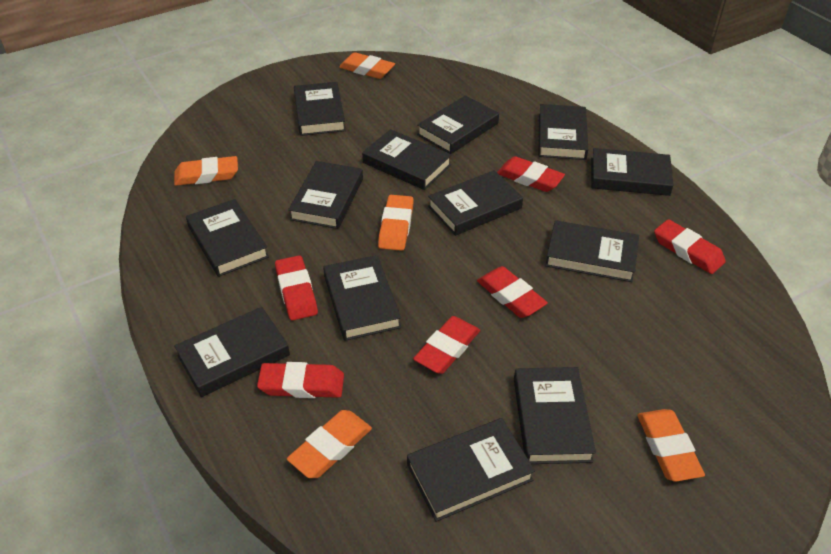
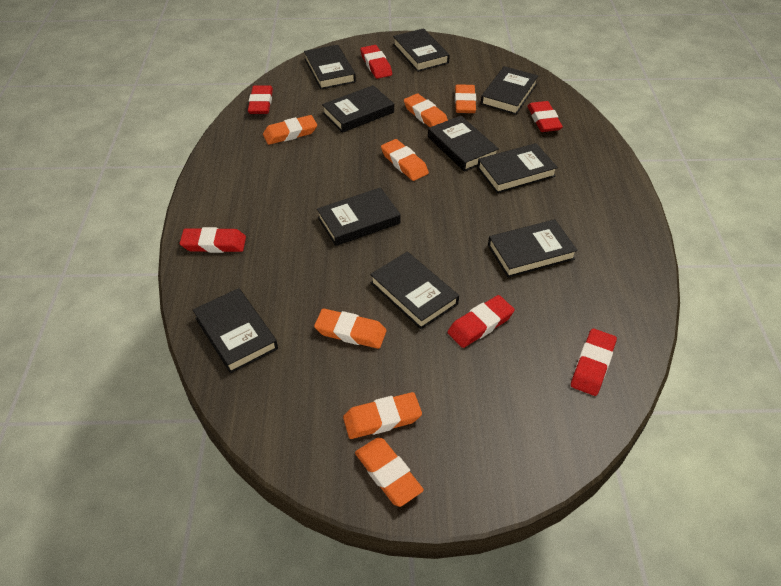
black book: [174,307,290,397] [186,199,269,277] [288,161,363,229] [294,82,346,136] [323,255,401,341] [362,129,452,190] [407,418,535,522] [417,95,499,154] [428,170,523,236] [514,367,596,464] [539,104,588,160] [545,220,639,282] [591,148,673,196] = 13 -> [193,288,278,373] [304,45,356,89] [317,187,401,246] [322,85,394,133] [370,252,459,329] [393,28,450,72] [428,116,499,172] [477,143,558,193] [481,66,538,115] [488,219,578,278] = 10
orange eraser: [174,156,238,186] [287,410,372,478] [339,52,395,79] [378,195,414,251] [637,409,705,482] = 5 -> [263,115,317,145] [314,309,387,349] [343,392,422,439] [355,438,424,507] [381,139,429,181] [404,93,448,127] [455,84,476,113] = 7

